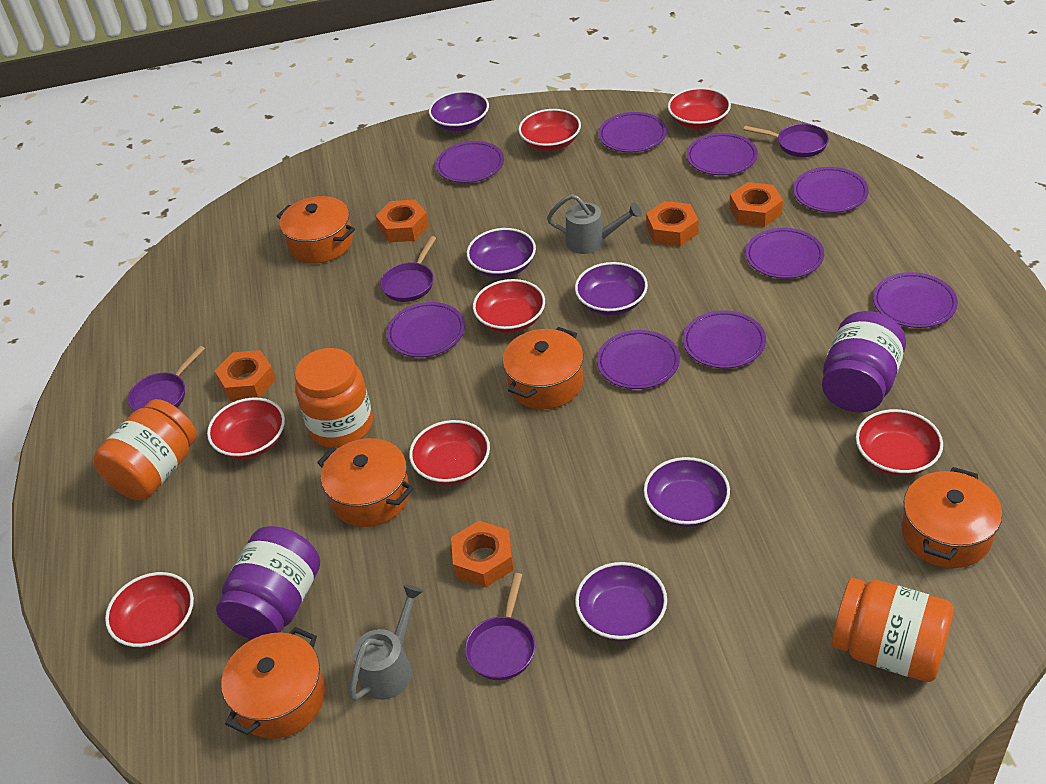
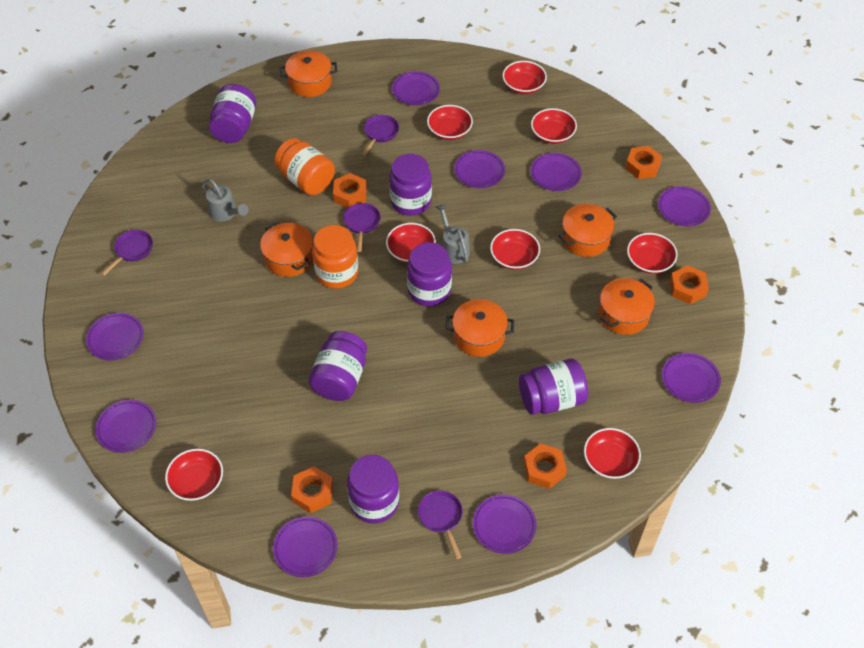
orange jar: [93,399,197,500] [295,348,373,448] [832,578,954,682] = 3 -> [274,138,335,195] [312,225,358,289] = 2
purple bowl: [429,91,489,131] [467,228,536,278] [575,262,648,315] [575,562,667,641] [644,457,730,527] = 5 -> none = 0
purple jar: [216,526,320,640] [822,311,906,413] = 2 -> [209,84,256,143] [309,331,367,401] [347,455,399,523] [389,154,432,216] [407,242,452,307] [519,359,588,415] = 6
red bowl: [105,572,194,648] [207,398,285,459] [409,420,490,485] [473,279,545,333] [518,109,581,151] [668,87,731,129] [856,409,943,476] = 7 -> [165,449,223,501] [386,223,436,263] [427,105,473,140] [490,229,540,270] [502,61,547,94] [531,108,577,144] [584,428,641,479] [627,233,678,274] = 8

